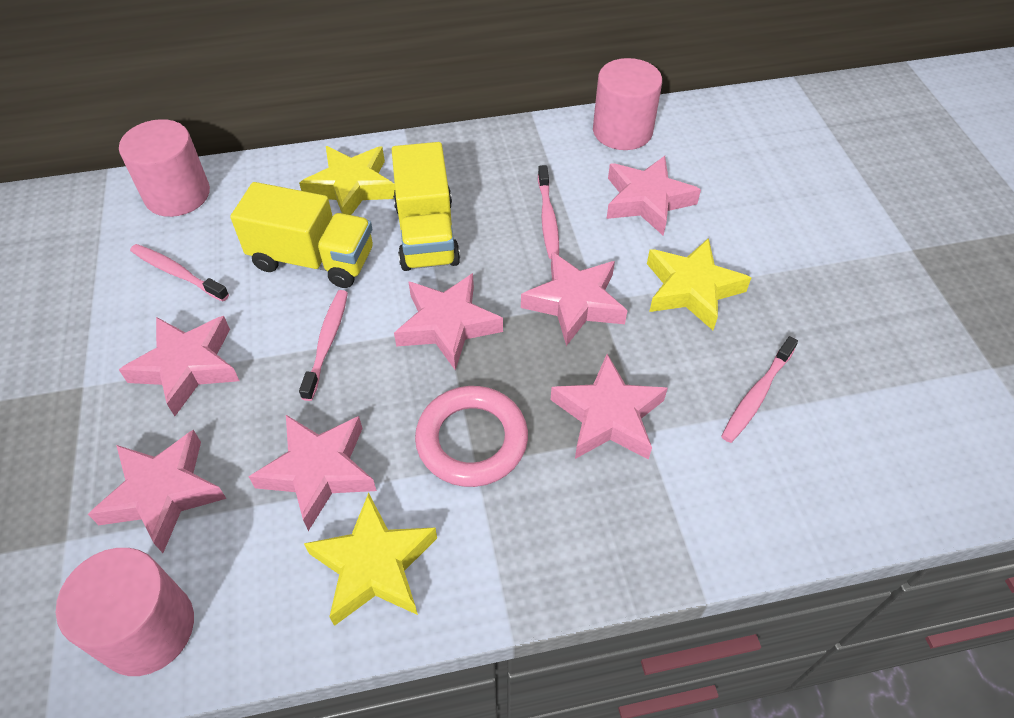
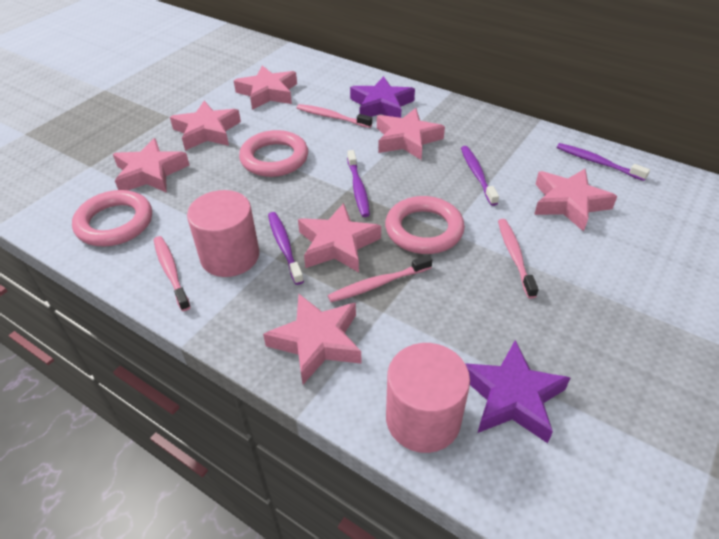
pink cylinder: [56,548,194,676] [119,119,210,217] [593,58,662,150] = 3 -> [187,190,259,277] [386,343,470,453] = 2
pink ring: [415,386,528,487] = 1 -> [72,190,152,246] [239,130,308,177] [385,196,465,254] = 3
purple star: none = 0 -> [350,76,415,118] [466,340,570,443] = 2
purple toothbrush: none = 0 -> [268,212,304,285] [347,150,370,217] [461,146,499,206] [557,143,650,181] = 4
yellow star: [299,146,395,215] [304,493,437,626] [647,238,751,330] = 3 -> none = 0
yellow truck: [230,182,373,288] [392,142,460,271] = 2 -> none = 0

